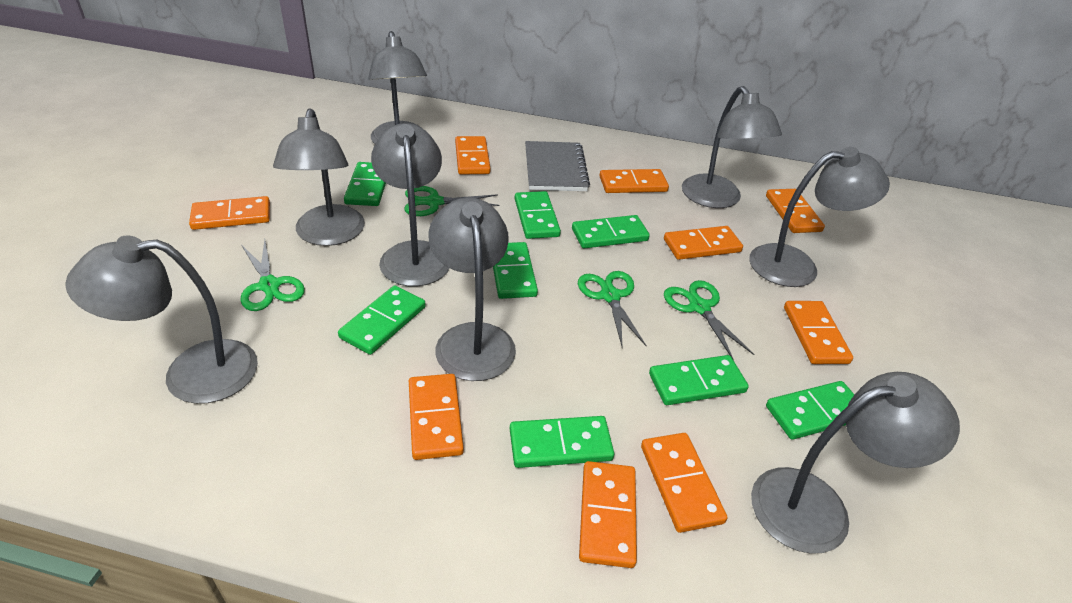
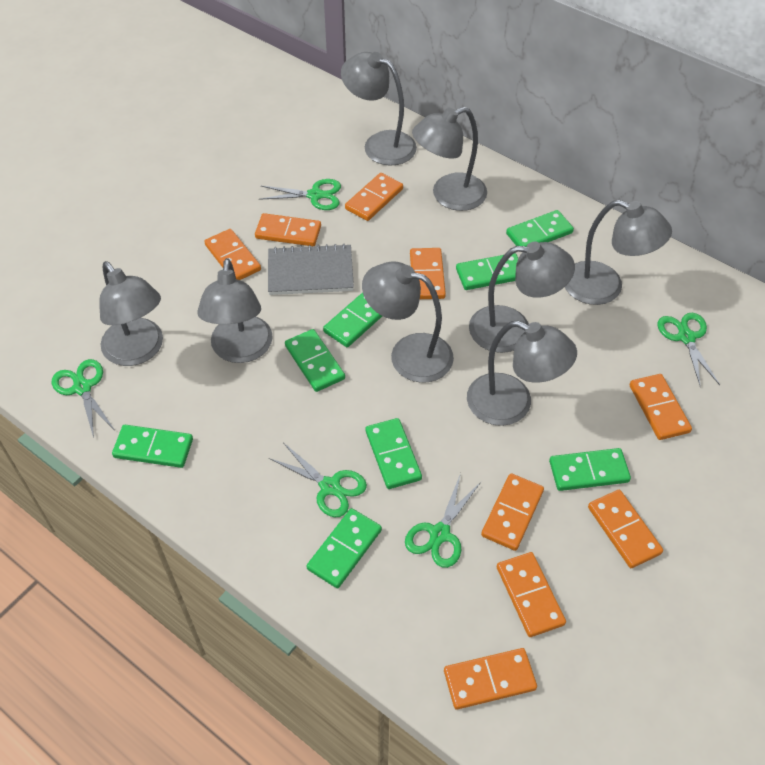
green scissors: [240,239,305,311] [404,186,499,216] [578,271,647,348] [664,280,755,360] = 4 -> [52,359,114,438] [259,179,341,210] [269,443,367,517] [405,473,481,568] [658,313,720,388] = 5

